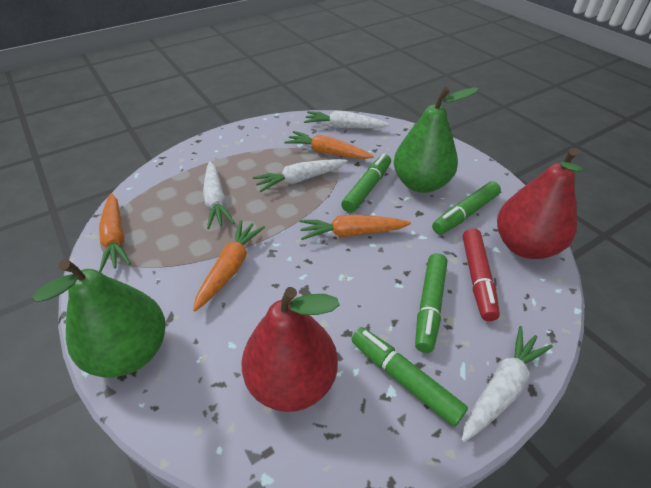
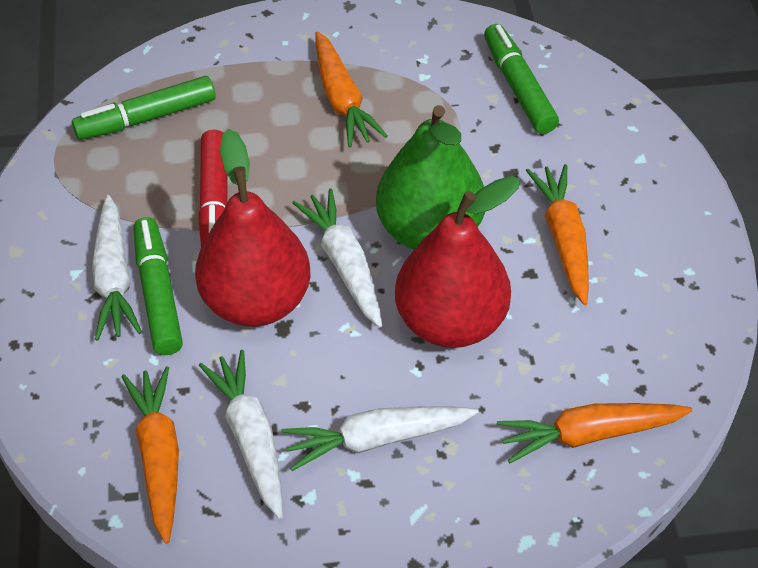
green marker: [341,153,391,213] [351,327,468,427] [415,253,447,353] [432,181,501,235] = 4 -> [72,76,216,140] [133,217,183,355] [484,24,559,134] = 3
green pear: [32,259,166,378] [394,87,479,193] = 2 -> [376,105,485,250] = 1

